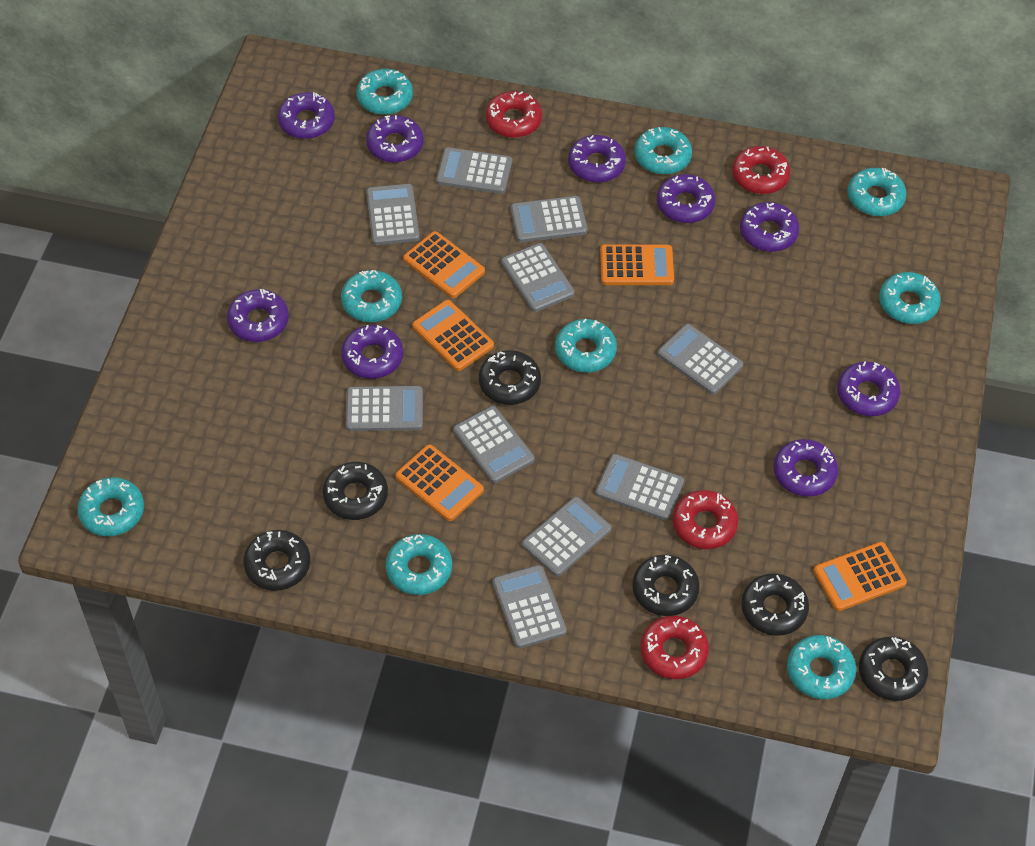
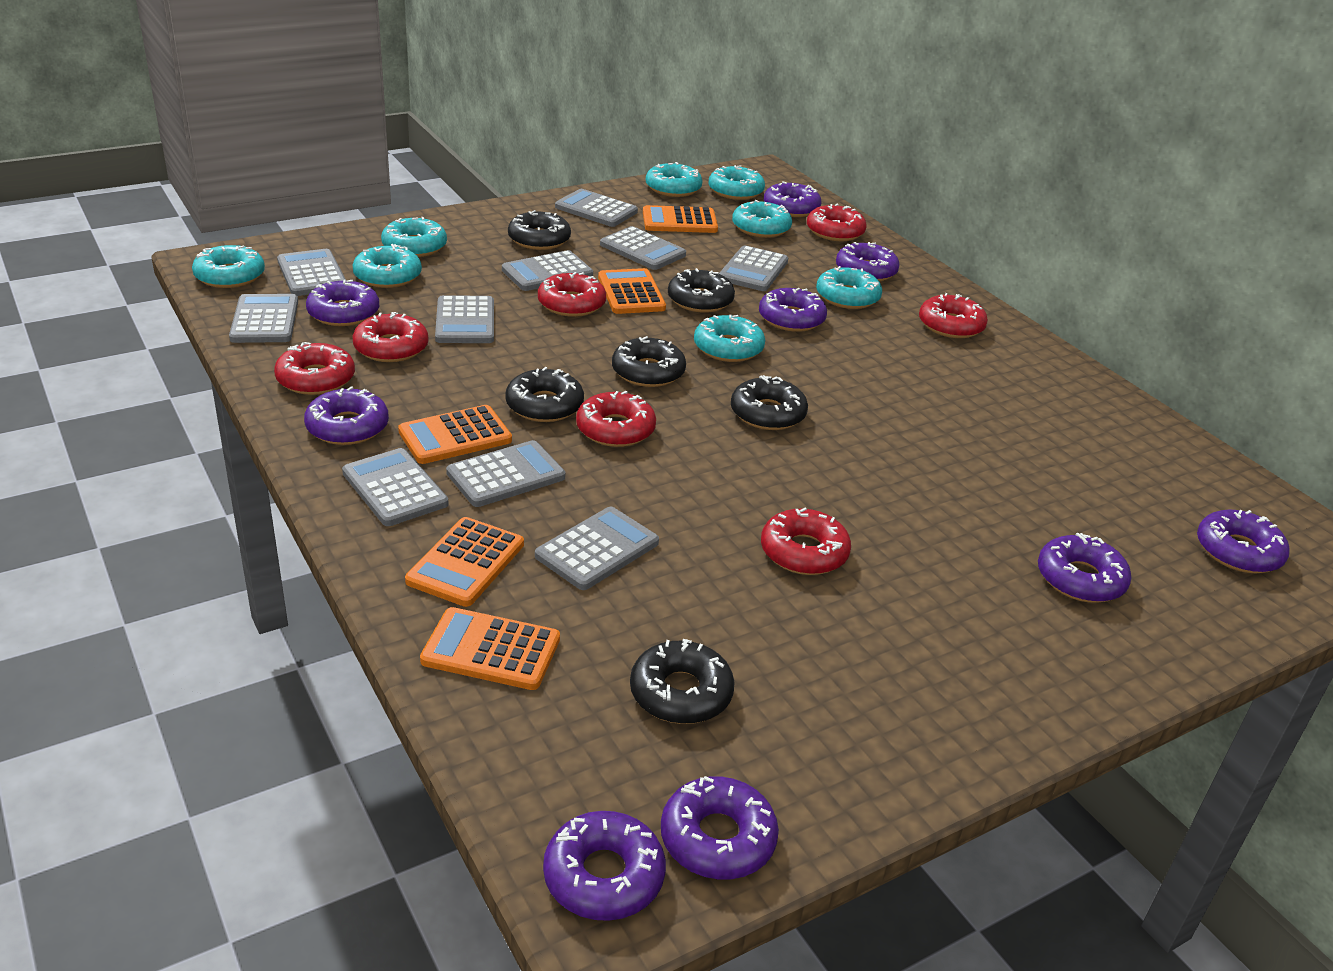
red donut: [485,91,542,138] [640,616,709,679] [673,490,738,549] [732,146,791,194] = 4 -> [274,342,355,395] [352,312,429,362] [538,272,606,317] [576,391,656,447] [761,508,851,575] [807,204,867,241] [919,293,988,338] = 7
turquoise donut: [77,477,144,536] [341,270,402,322] [356,69,413,115] [386,534,452,595] [555,319,617,372] [634,127,692,175] [787,635,856,699] [847,168,907,216] [879,272,941,324] = 9 -> [192,245,265,288] [353,244,422,288] [381,217,447,257] [646,162,703,197] [694,314,765,362] [709,165,765,200] [732,200,792,238] [816,266,882,309] = 8

